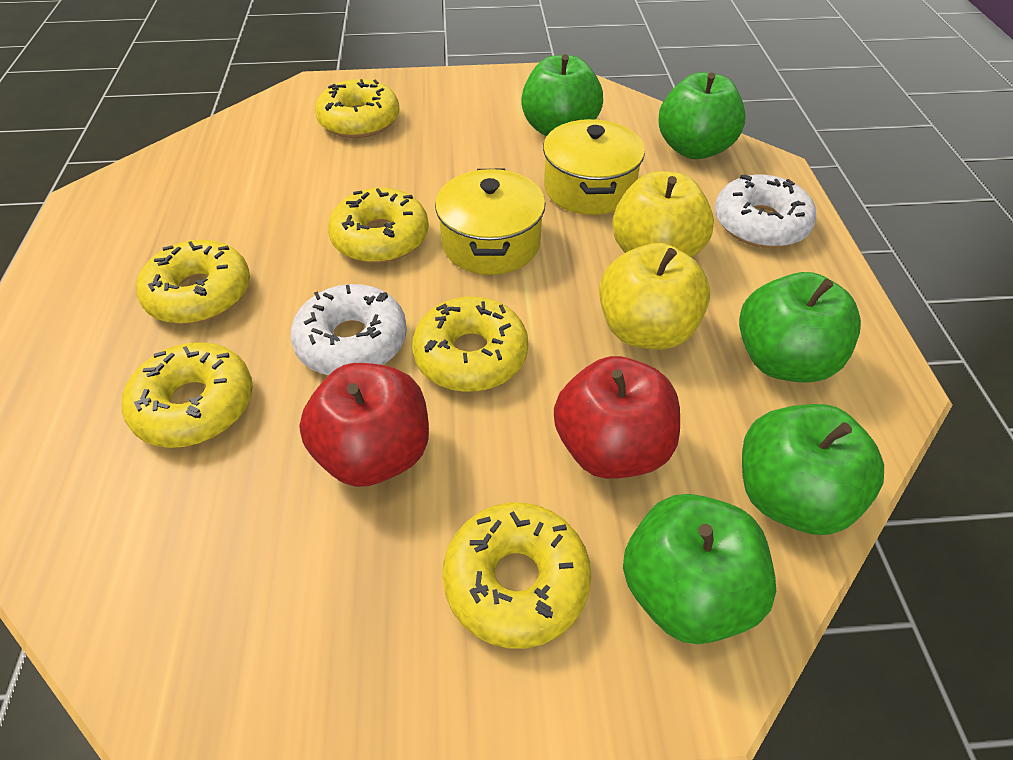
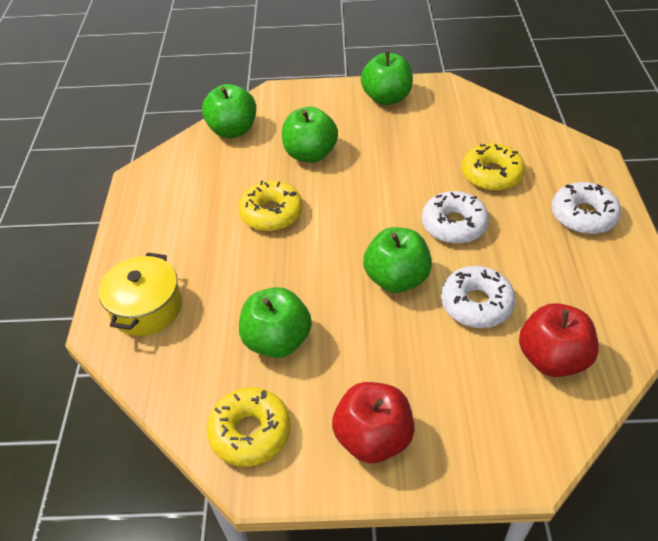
white donut: [291,284,407,375] [715,174,816,248] = 2 -> [422,191,489,244] [441,266,516,328] [552,182,621,234] = 3
yellow apple: [599,243,711,350] [612,171,714,258] = 2 -> none = 0
yellow donut: [122,342,253,448] [136,239,250,324] [315,79,399,138] [328,188,429,263] [412,297,528,392] [442,503,591,648] = 6 -> [207,387,291,467] [238,181,303,231] [462,143,525,191] = 3
yellow pot: [435,169,545,275] [543,119,645,215] = 2 -> [98,252,182,336] = 1

